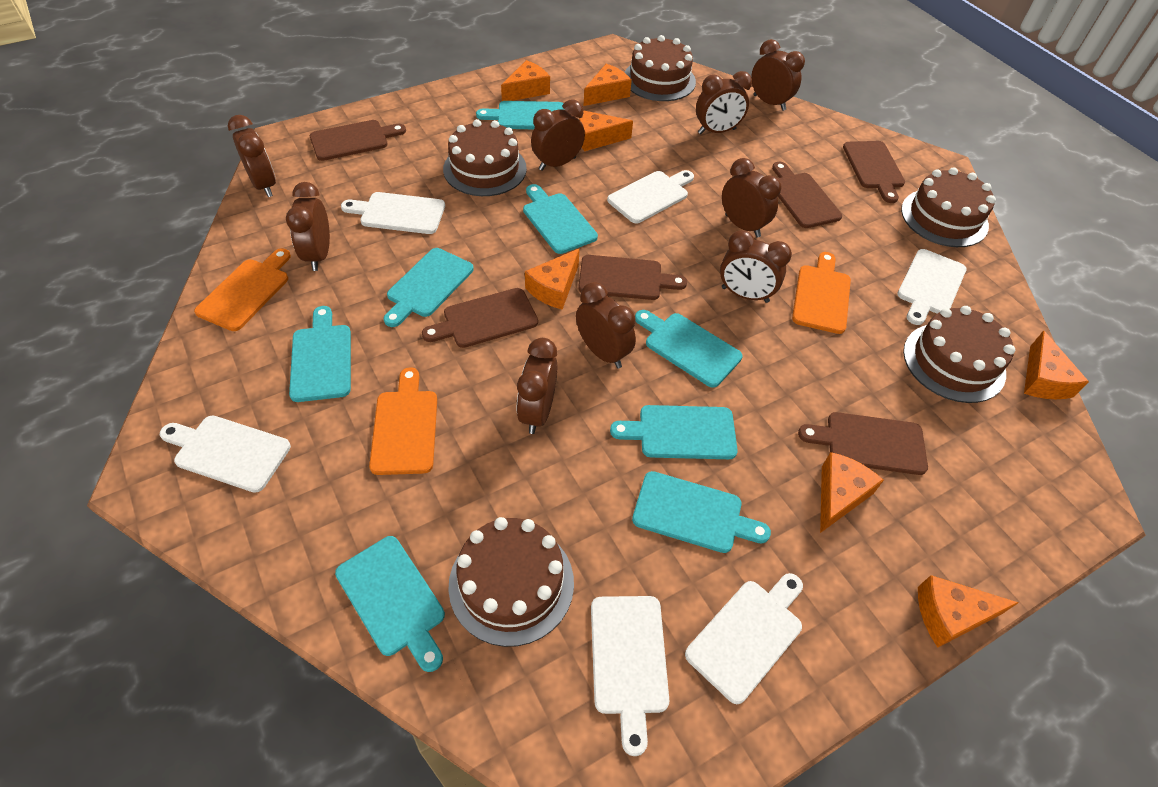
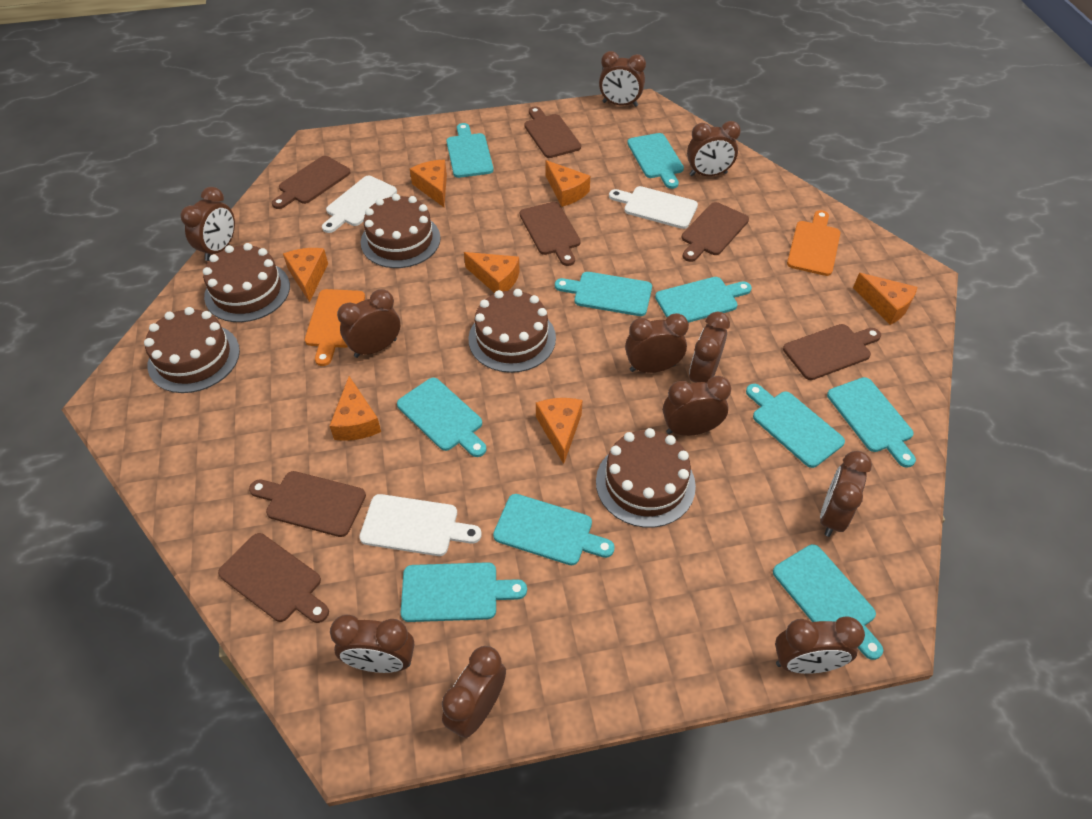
brown clock: [228,115,276,197] [286,182,330,271] [517,338,557,434] [531,99,585,171] [576,282,636,369] [696,71,752,134] [720,230,792,303] [722,158,781,237] [751,39,805,111] = 9 -> [180,187,235,261] [330,615,414,673] [337,289,400,358] [442,646,506,738] [599,51,646,107] [625,313,689,373] [663,376,731,436] [687,121,741,176] [689,312,730,383] [775,617,865,674] [820,451,872,537] = 11
brown cutting board: [310,120,406,161] [422,288,538,348] [578,255,687,300] [772,162,842,228] [798,412,928,475] [843,141,905,203] = 6 -> [218,533,329,623] [249,471,366,537] [272,156,351,209] [520,202,580,266] [524,106,581,158] [682,202,749,262] [783,324,881,380] = 7
orange cutting board: [194,248,291,331] [369,367,437,475] [792,252,851,334] = 3 -> [305,289,365,366] [787,210,840,276] = 2
turquoise cutting board: [289,306,351,402] [335,536,445,672] [384,248,474,327] [476,101,565,129] [523,184,598,254] [610,405,738,459] [632,471,771,553] [635,310,743,388] = 8 -> [397,378,487,457] [401,562,527,622] [446,123,493,178] [493,494,615,565] [555,272,652,316] [627,133,684,189] [655,277,752,323] [746,384,845,468] [773,544,883,660] [827,377,916,468] = 10
white cutting board: [160,415,291,493] [341,192,445,234] [591,596,669,756] [607,170,694,223] [685,573,803,704] [897,249,967,325] = 6 -> [322,176,397,233] [359,494,482,556] [609,186,698,229] = 3

